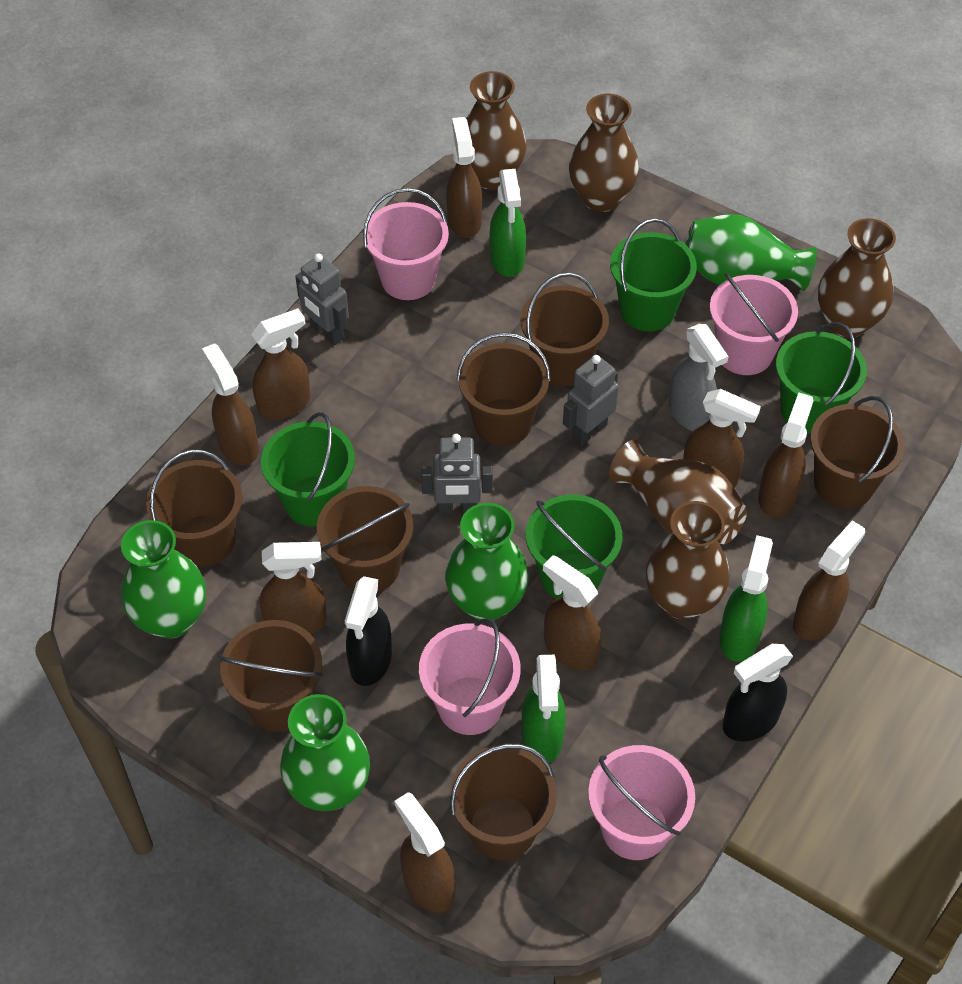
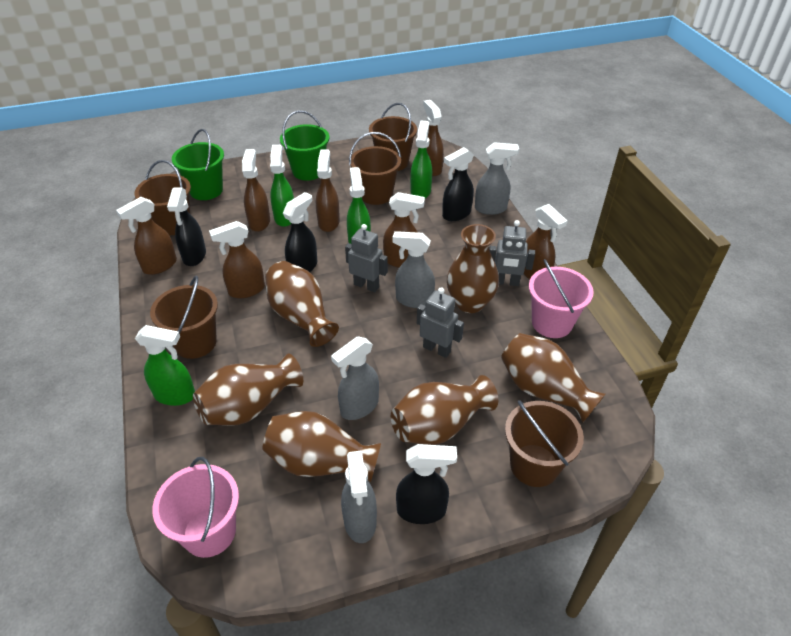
black spray bottle: [345,576,392,686] [723,644,793,741] = 2 -> [167,188,206,266] [283,192,317,272] [396,444,457,524] [442,147,474,221] = 4
brown bucket: [146,450,242,567] [219,620,323,732] [317,486,413,592] [450,744,557,860] [457,332,551,446] [521,272,609,386] [810,396,905,509] = 7 -> [134,160,191,235] [150,276,218,359] [349,132,401,205] [369,103,417,171] [505,400,584,487] = 5
brown spray bottle: [202,343,259,465] [251,308,310,420] [260,542,327,634] [394,792,455,913] [446,117,482,238] [543,555,602,670] [683,389,761,488] [758,393,814,517] [793,520,865,641] = 9 -> [116,197,177,275] [209,221,265,298] [242,149,270,232] [316,149,340,232] [383,192,425,268] [423,100,444,176] [524,204,568,280] = 7
brown vase: [466,71,526,189] [569,94,639,212] [609,440,747,544] [646,501,729,620] [818,218,896,338] = 5 -> [193,354,303,426] [263,411,381,483] [265,261,339,347] [391,375,498,445] [447,224,499,313] [501,333,605,423] = 6
green bucket: [261,412,355,527] [526,494,622,599] [610,218,697,332] [776,322,867,434] = 4 -> [172,129,224,200] [280,111,329,181] = 2
green spray bottle: [490,169,526,277] [522,655,566,763] [719,535,773,662] = 3 -> [135,325,195,406] [270,145,294,227] [347,167,371,244] [410,120,432,198] = 4
green vase: [121,520,206,639] [280,694,370,811] [445,503,529,621] [685,214,817,291] = 4 -> none = 0
grey spray bottle: [669,324,729,431] = 1 -> [331,336,379,420] [341,451,377,543] [393,231,435,308] [475,142,519,215] = 4
pink bucket: [363,188,449,300] [419,618,521,735] [588,745,695,860] [710,272,798,375] = 4 -> [152,457,239,558] [529,259,594,338] = 2

